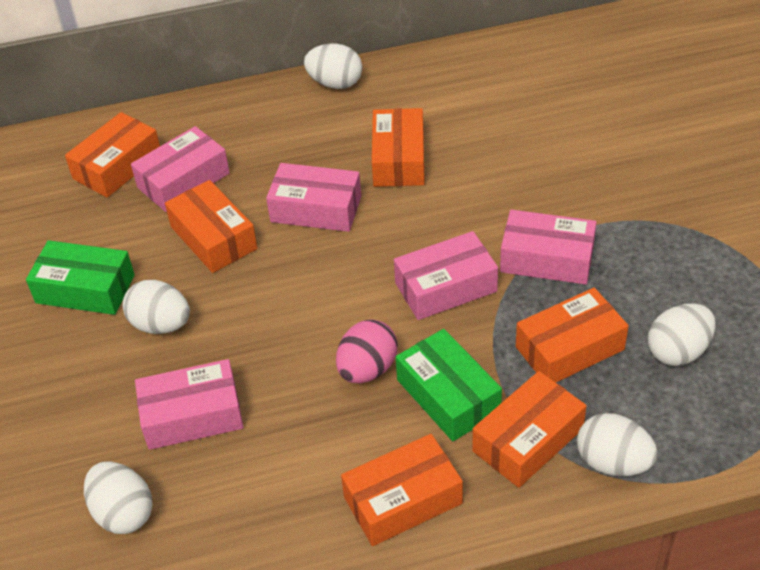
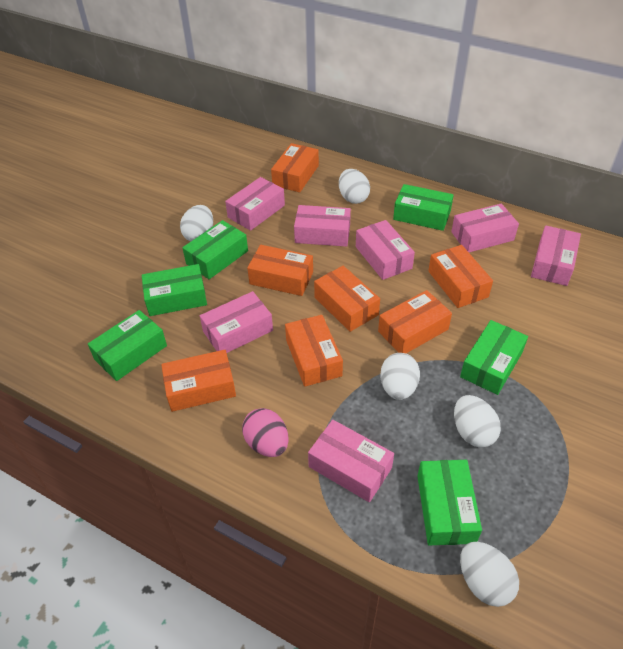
green box: [26,240,135,315] [396,329,502,441] = 2 -> [88,310,167,381] [142,264,207,316] [182,220,248,279] [393,184,454,231] [417,460,482,545] [460,320,528,395] = 6
orange box: [65,112,160,198] [165,180,257,273] [341,434,463,546] [372,108,425,187] [472,371,586,488] [516,288,629,383] = 6 -> [161,350,236,412] [247,245,313,296] [271,143,319,192] [285,315,343,387] [314,266,380,332] [378,290,452,353] [428,245,493,308] = 7
pink box: [131,126,230,212] [135,359,244,450] [266,163,361,232] [394,231,498,320] [500,210,597,285] = 5 -> [200,291,273,353] [225,177,285,231] [294,205,351,247] [308,420,394,502] [356,220,415,280] [451,204,519,252] [531,226,581,286] = 7

